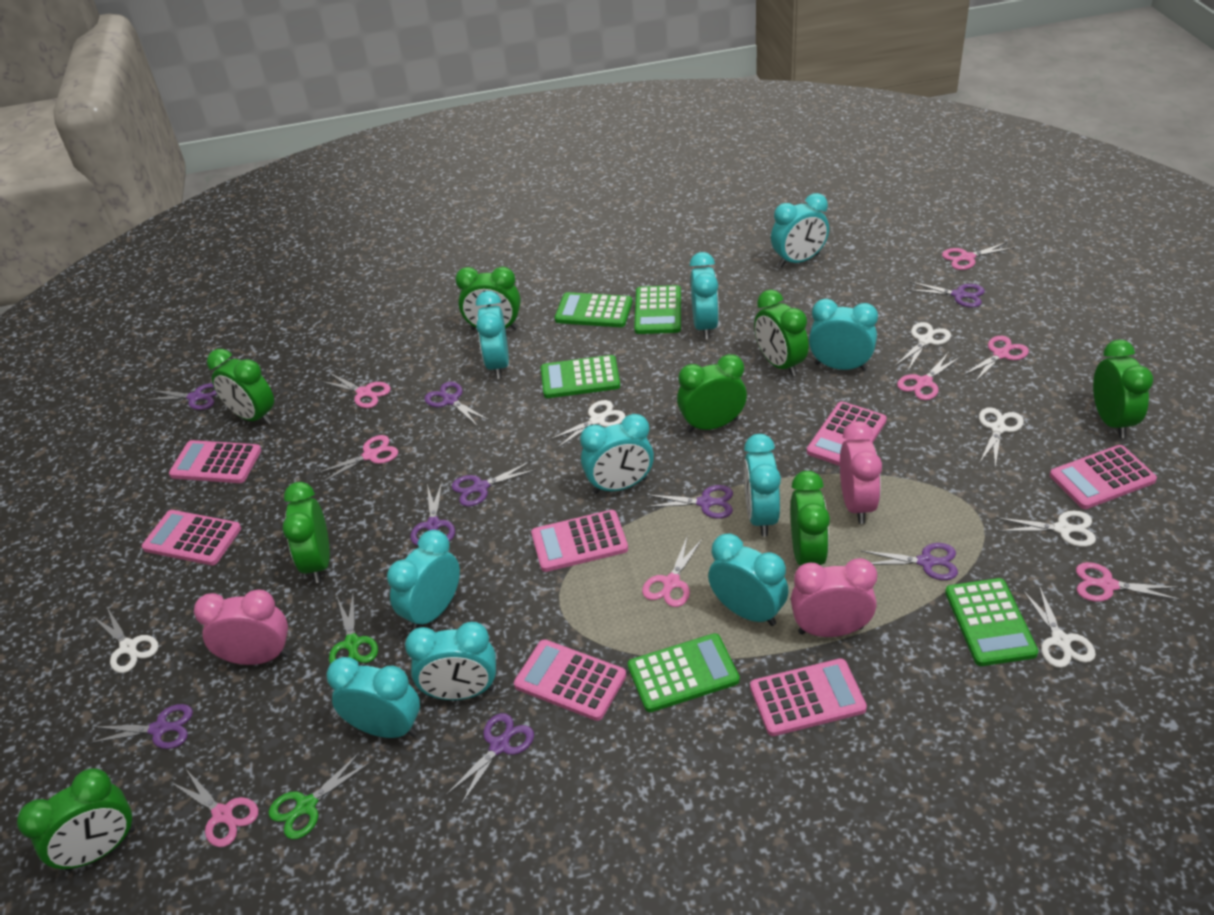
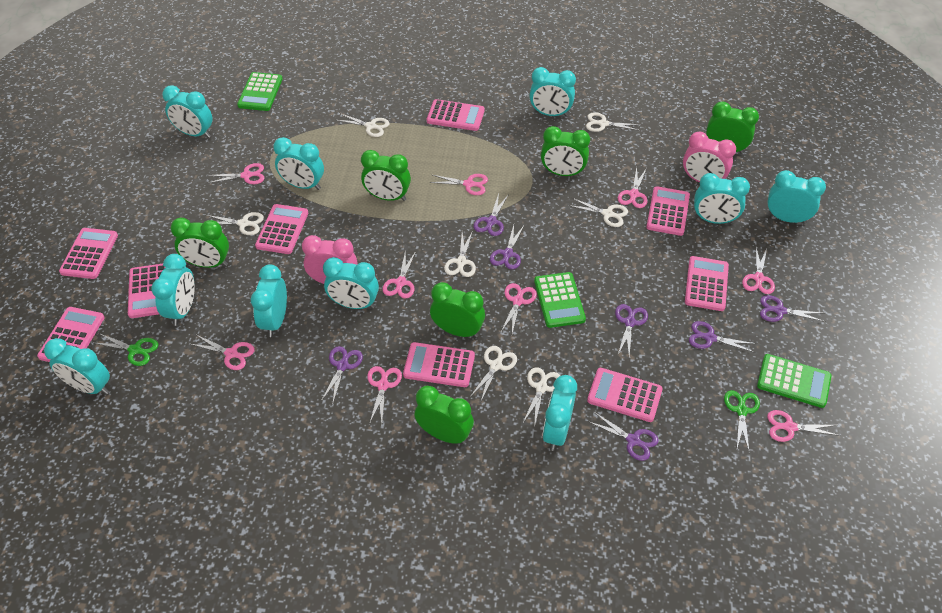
green calculator: [541,355,620,398] [555,292,633,327] [628,633,740,712] [634,285,681,334] [945,578,1038,666] = 5 -> [237,72,283,111] [534,272,586,328] [757,354,832,408] = 3
green clock: [17,768,135,871] [207,349,274,425] [283,482,330,583] [455,267,521,330] [677,354,747,433] [754,290,809,377] [791,471,830,566] [1093,340,1153,438] = 8 -> [170,218,229,268] [361,150,411,201] [414,386,474,444] [430,282,485,338] [541,126,590,176] [706,102,759,154] = 6
pink calculator: [142,510,241,565] [169,440,261,483] [514,639,626,721] [531,510,628,572] [750,658,867,736] [807,402,887,466] [1050,445,1157,509] = 7 -> [37,307,105,362] [59,228,118,279] [128,264,166,318] [255,204,308,254] [403,342,475,387] [427,99,485,131] [587,368,663,422] [646,186,690,236] [685,256,729,311] = 9
pink clock: [194,590,289,665] [791,558,877,637] [840,421,882,524] = 3 -> [302,235,357,284] [683,132,736,182] = 2
pink scissors: [171,769,258,847] [315,435,398,483] [320,373,391,408] [642,535,703,607] [897,352,960,400] [942,242,1014,270] [962,336,1029,382] [1076,562,1182,602] = 8 -> [191,334,255,370] [207,163,264,184] [367,366,402,425] [382,249,416,299] [429,174,488,195] [501,283,537,334] [618,167,647,208] [742,247,775,294] [767,410,841,442] = 9
purple scissors: [89,704,193,749] [145,383,217,410] [410,482,455,546] [424,382,490,427] [446,713,534,805] [452,461,537,507] [645,485,733,519] [860,543,958,580] [907,281,985,308] = 9 -> [321,346,363,405] [473,193,509,236] [490,224,525,270] [588,412,658,461] [615,304,648,356] [689,321,756,353] [760,295,826,322] = 7
white scissors: [93,607,159,673] [548,400,626,448] [895,322,951,371] [979,407,1024,467] [997,511,1096,547] [1022,585,1096,668] = 6 -> [206,212,264,235] [337,113,390,137] [444,231,476,277] [470,346,517,401] [522,367,560,428] [568,198,628,227] [586,112,641,132] = 7

